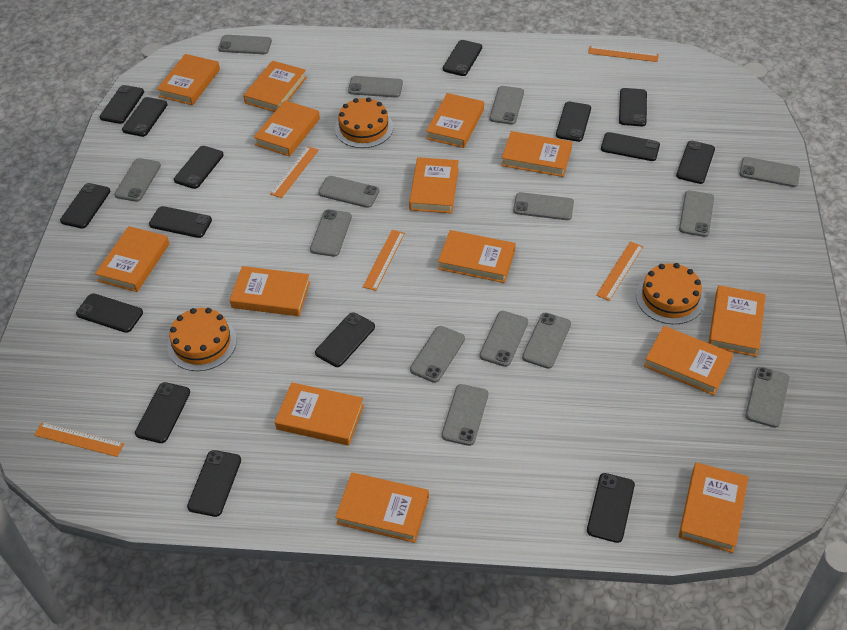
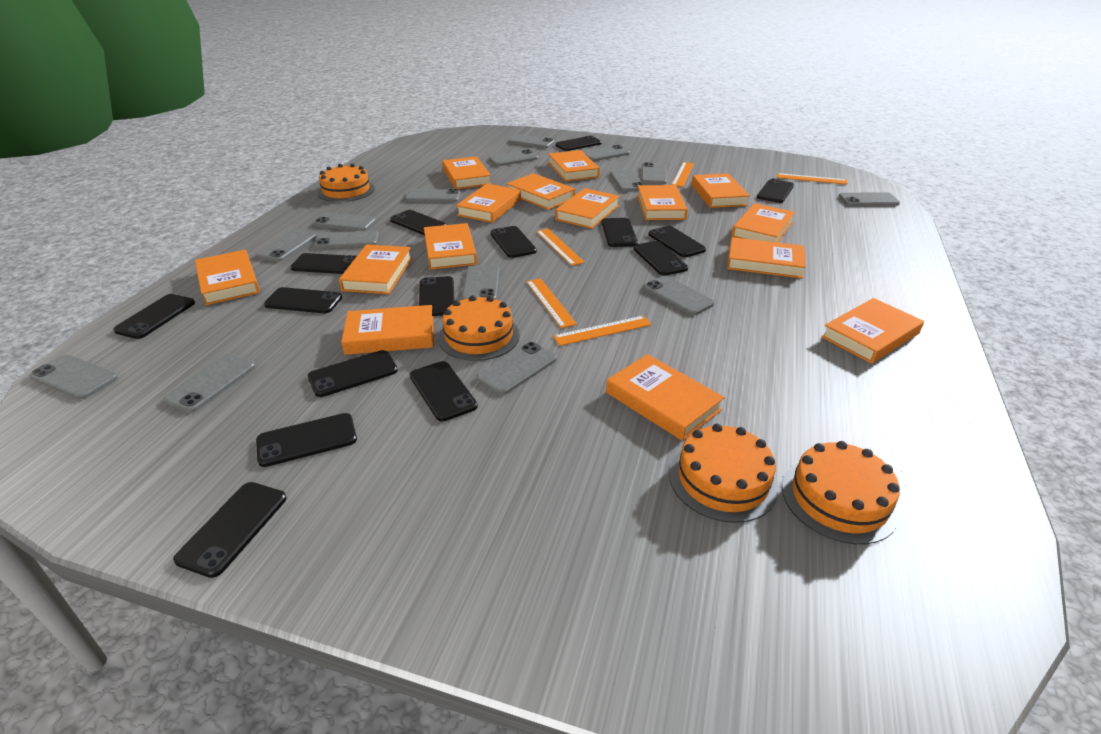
grey phone: [114,158,161,202] [218,35,272,54] [310,210,352,257] [318,176,379,208] [348,76,403,98] [410,326,465,383] [442,384,488,446] [479,311,528,367] [489,86,524,125] [513,192,574,220] [522,312,571,369] [679,190,714,237] [739,157,800,187] [745,367,789,428] = 14 -> [30,354,118,400] [163,354,256,413] [256,229,317,262] [313,212,376,231] [314,230,379,249] [405,189,461,202] [462,265,500,300] [476,342,557,395] [489,150,538,166] [508,134,555,148] [583,145,630,161] [610,169,644,192] [642,162,667,184] [643,276,714,315] [839,192,900,206] = 15
orange book: [95,226,169,292] [157,54,220,105] [230,266,310,316] [243,61,307,112] [254,100,320,156] [275,382,364,445] [335,473,429,543] [409,157,459,213] [426,93,484,148] [438,230,516,283] [501,131,572,177] [644,326,733,396] [679,462,748,553] [709,285,766,357] = 14 -> [195,250,260,305] [339,244,412,294] [341,305,434,355] [424,223,477,270] [442,156,491,189] [456,184,521,223] [506,173,576,210] [548,150,600,182] [555,188,620,229] [606,354,725,441] [637,185,688,220] [691,173,750,208] [727,237,806,279] [731,203,795,243] [821,298,924,364] = 15
orange cake: [167,308,237,371] [335,97,393,148] [636,263,704,324] = 3 -> [317,164,375,202] [438,295,520,361] [669,424,779,523] [782,441,900,544] = 4

